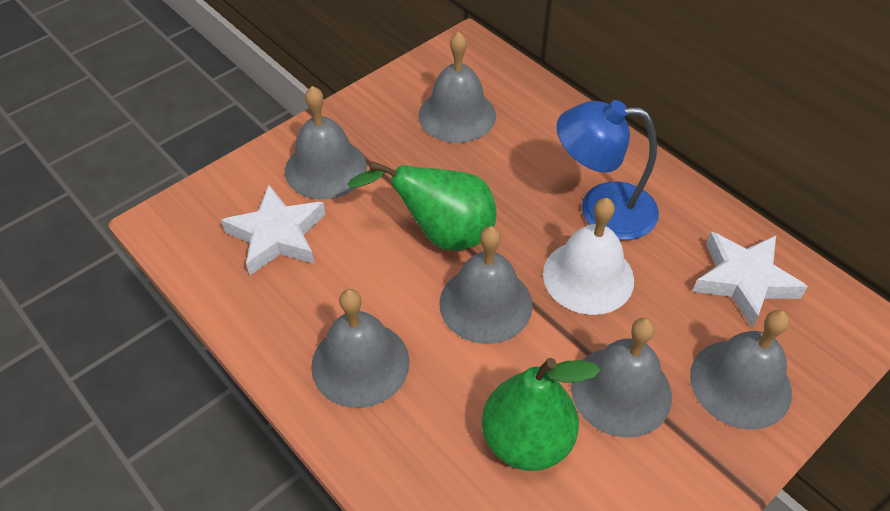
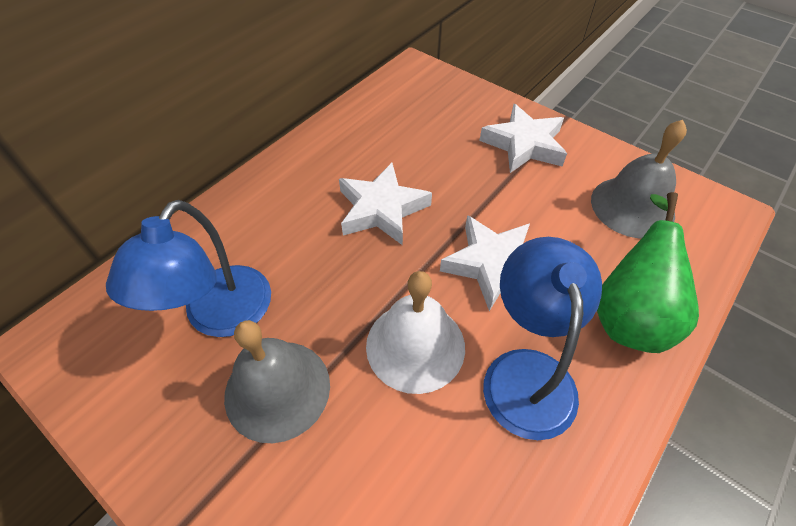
blue lamp: [557,100,659,240] = 1 -> [106,200,271,337] [483,237,602,440] = 2
green pear: [347,161,496,250] [482,358,601,471] = 2 -> [597,192,699,353] = 1
grey bell: [285,86,367,199] [311,289,410,408] [419,32,496,143] [439,226,533,344] [571,318,672,438] [690,310,792,429] = 6 -> [224,320,330,443] [591,120,687,239] = 2
white star: [221,184,325,275] [692,231,808,327] = 2 -> [339,163,432,245] [440,215,530,311] [479,104,567,173] = 3

